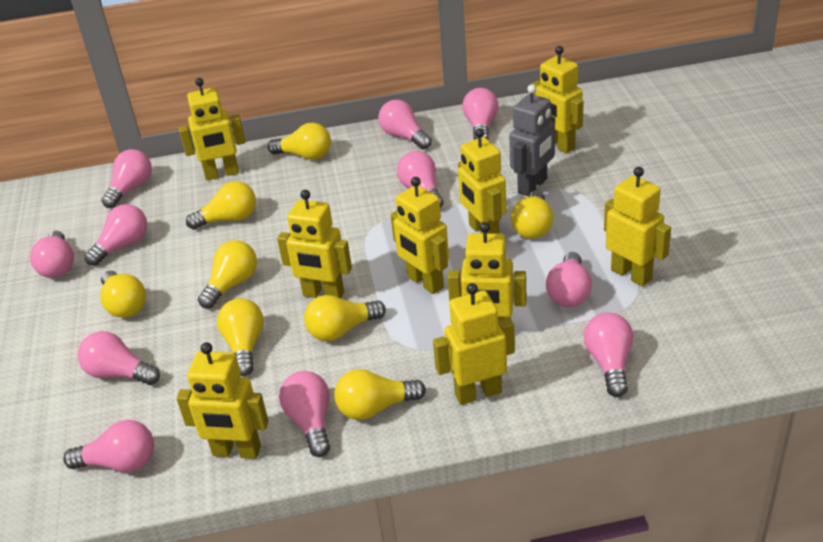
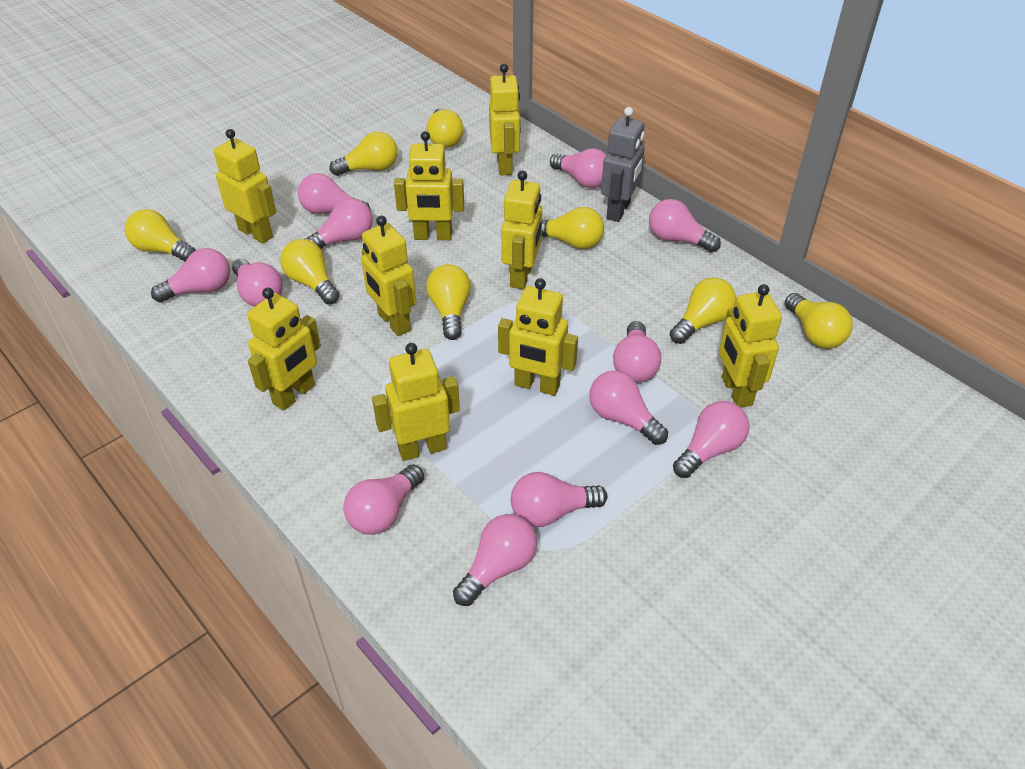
pink light bulb: [30,231,74,278] [63,420,154,472] [78,331,160,385] [84,204,147,266] [101,149,152,208] [279,371,330,457] [378,100,432,149] [397,151,444,208] [462,88,499,140] [546,252,592,307] [584,312,633,397] = 11 -> [151,248,230,303] [232,259,283,306] [298,173,371,214] [306,198,373,249] [343,464,424,535] [453,514,537,606] [511,472,607,527] [550,148,606,188] [589,371,668,445] [613,321,661,383] [649,199,721,252] [673,401,749,478] = 12

